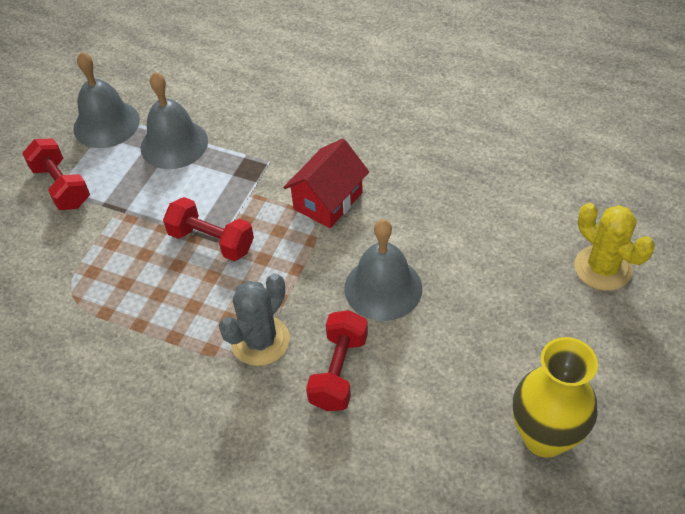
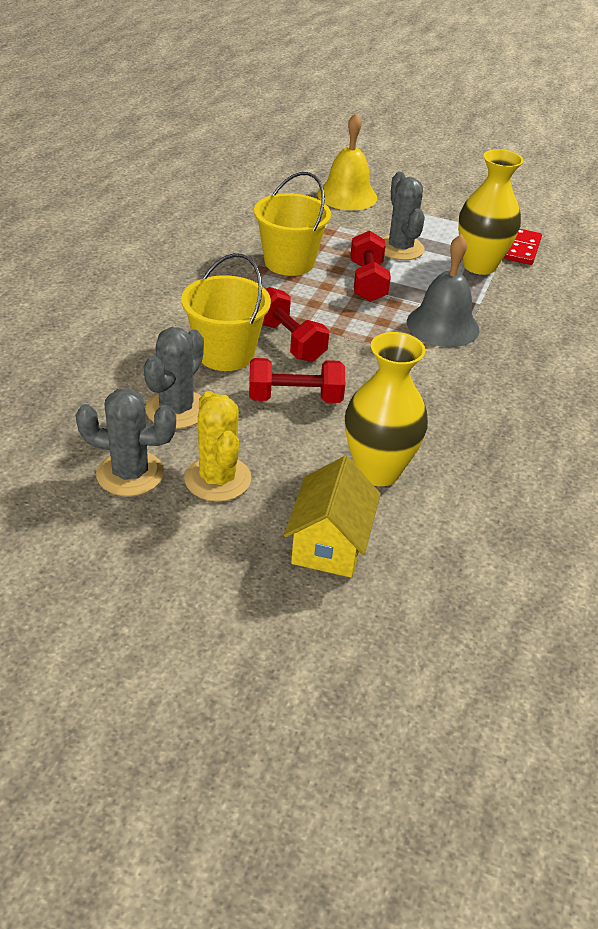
grey bell: [73,52,140,148] [140,72,208,169] [344,219,422,321] = 3 -> [407,234,479,347] = 1
grey cactus: [219,273,290,366] = 1 -> [76,388,176,496] [144,327,204,429] [382,172,425,260] = 3
red domino: none = 0 -> [504,229,542,265] = 1
red house: [283,139,369,228] = 1 -> none = 0
yellow bell: none = 0 -> [317,113,377,210] = 1
yellow bucket: none = 0 -> [181,253,271,371] [254,172,331,276] = 2
yellow house: none = 0 -> [284,456,381,578] = 1
yellow vase: [513,337,598,458] = 1 -> [345,332,428,486] [458,149,524,275] = 2

